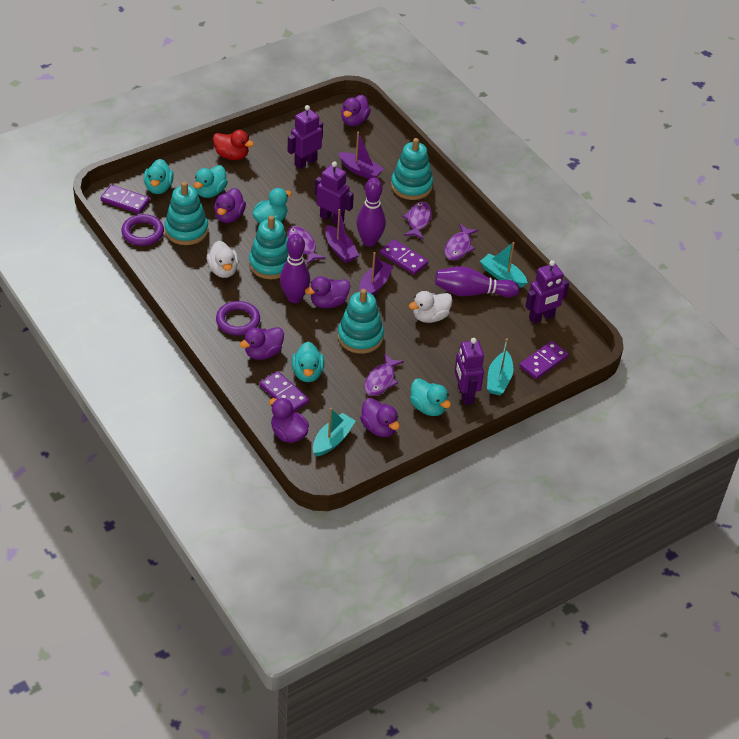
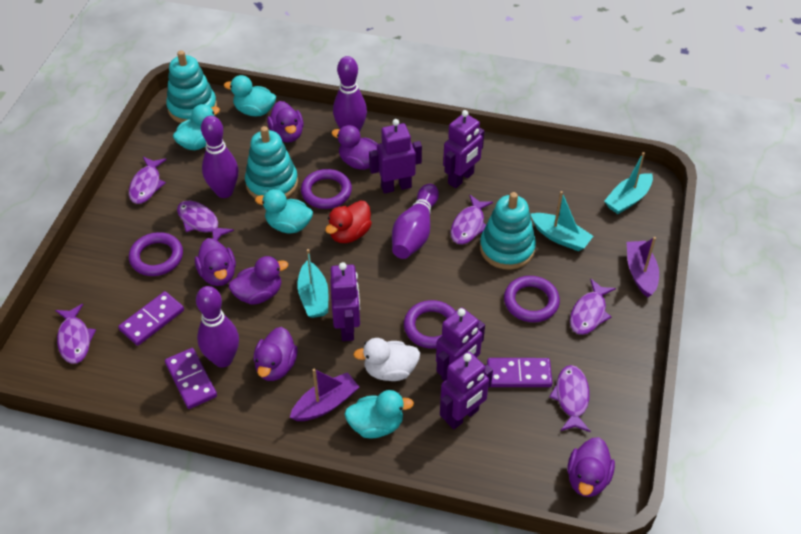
purple boat: [325,209,359,263] [338,131,384,179] [359,252,394,295] = 3 -> [290,369,359,421] [627,237,659,297] = 2
purple bowling pin: [280,234,310,303] [357,178,386,247] [435,266,520,297] = 3 -> [196,286,239,368] [201,116,238,198] [333,56,367,132] [392,184,439,259] = 4
purple domino: [100,185,150,214] [260,371,309,412] [380,239,428,275] [520,341,568,379] = 4 -> [118,291,184,346] [165,348,217,409] [487,358,552,387] = 3
purple fish: [287,226,325,264] [364,353,404,396] [403,201,432,239] [444,224,479,260] = 4 -> [55,304,96,364] [129,157,167,204] [177,201,234,241] [450,195,493,245] [549,365,591,432] [570,279,616,335] = 6
purple ring: [121,214,164,246] [216,301,260,335] = 2 -> [129,232,183,276] [301,169,352,209] [404,300,456,349] [504,276,560,322] = 4
purple robot: [288,105,323,169] [315,162,354,225] [454,338,484,405] [525,260,569,324] = 4 -> [330,262,360,341] [369,119,422,194] [436,307,485,381] [440,351,493,429] [443,110,484,188] = 5
turquoise duck: [144,159,174,194] [194,165,228,198] [253,188,292,223] [292,342,324,382] [410,378,451,416] = 5 -> [173,104,220,150] [224,75,276,116] [255,189,313,234] [344,390,414,438] = 4
turquoise stacking toy: [164,182,208,245] [249,215,289,279] [338,289,384,354] [391,138,433,200] = 4 -> [166,50,217,123] [245,126,298,198] [480,192,536,270] = 3
white duck: [207,241,239,278] [409,291,453,323] = 2 -> [353,338,420,381] = 1

